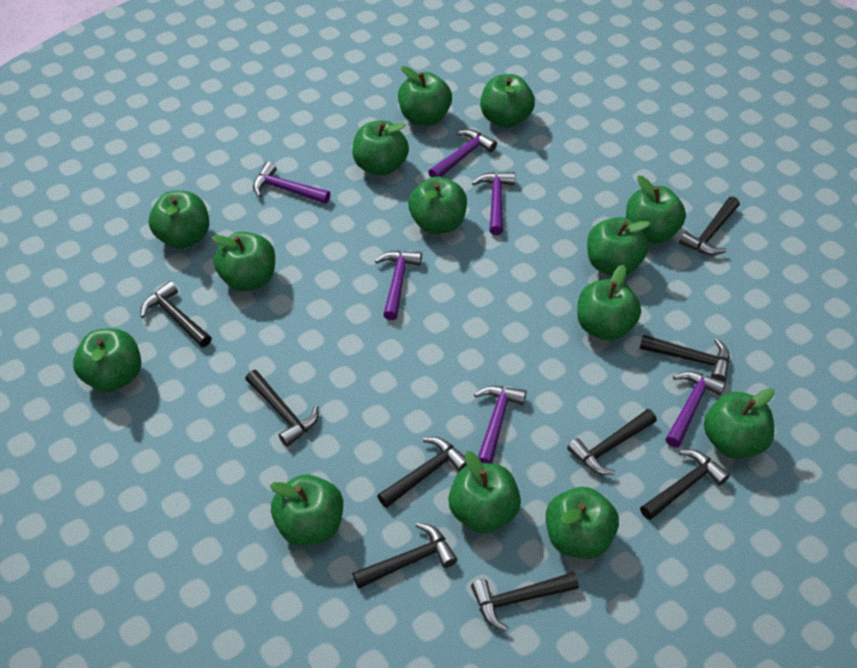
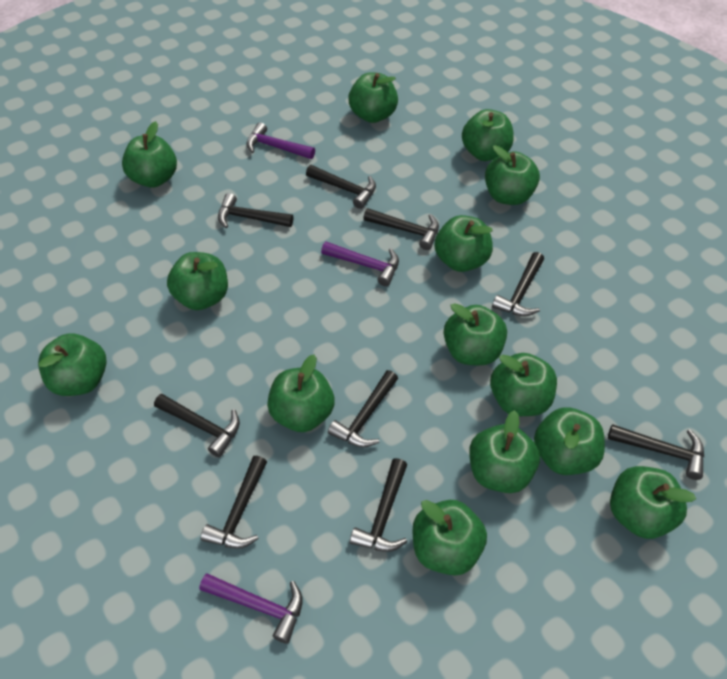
purple hammer: [253,162,330,204] [375,251,422,320] [428,129,497,177] [472,172,515,235] [474,386,526,463] [666,371,726,447] = 6 -> [199,573,303,644] [246,122,315,159] [321,241,399,286] = 3

